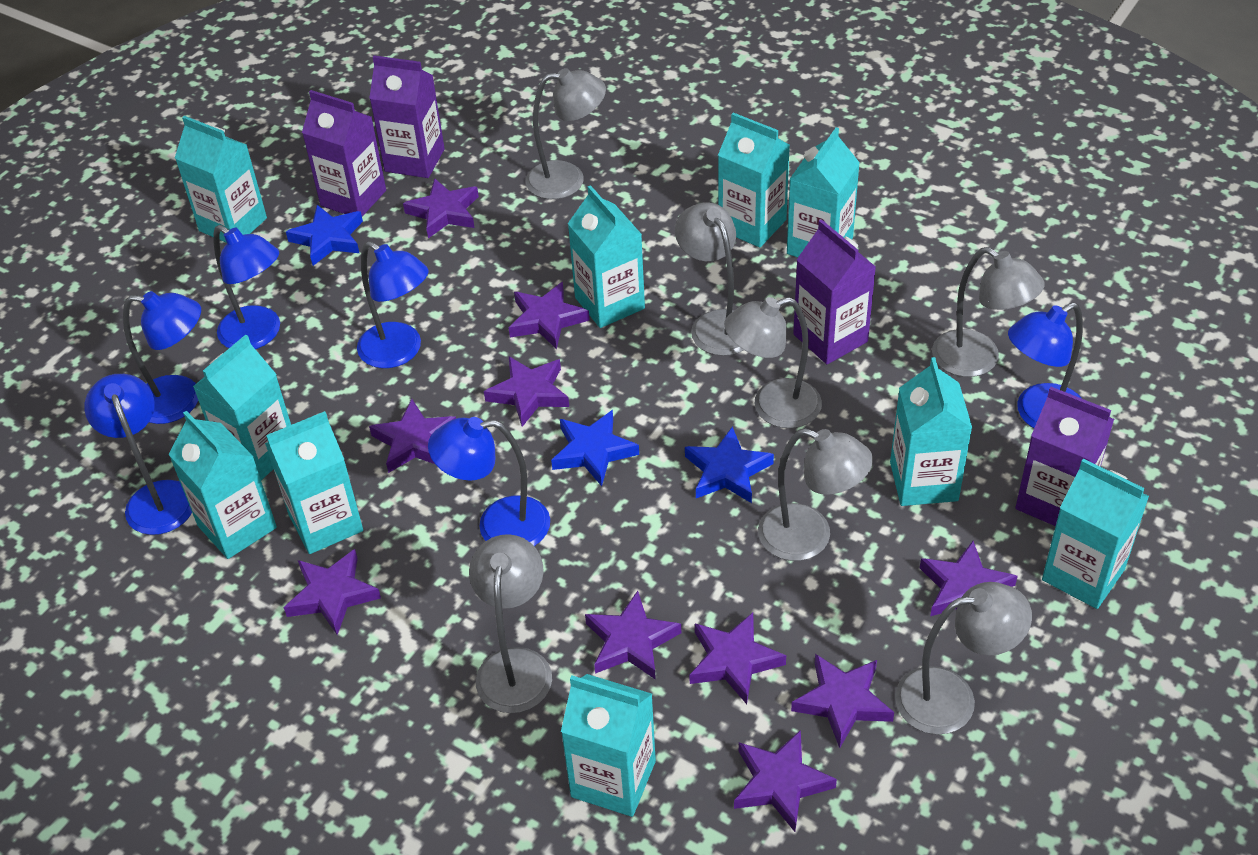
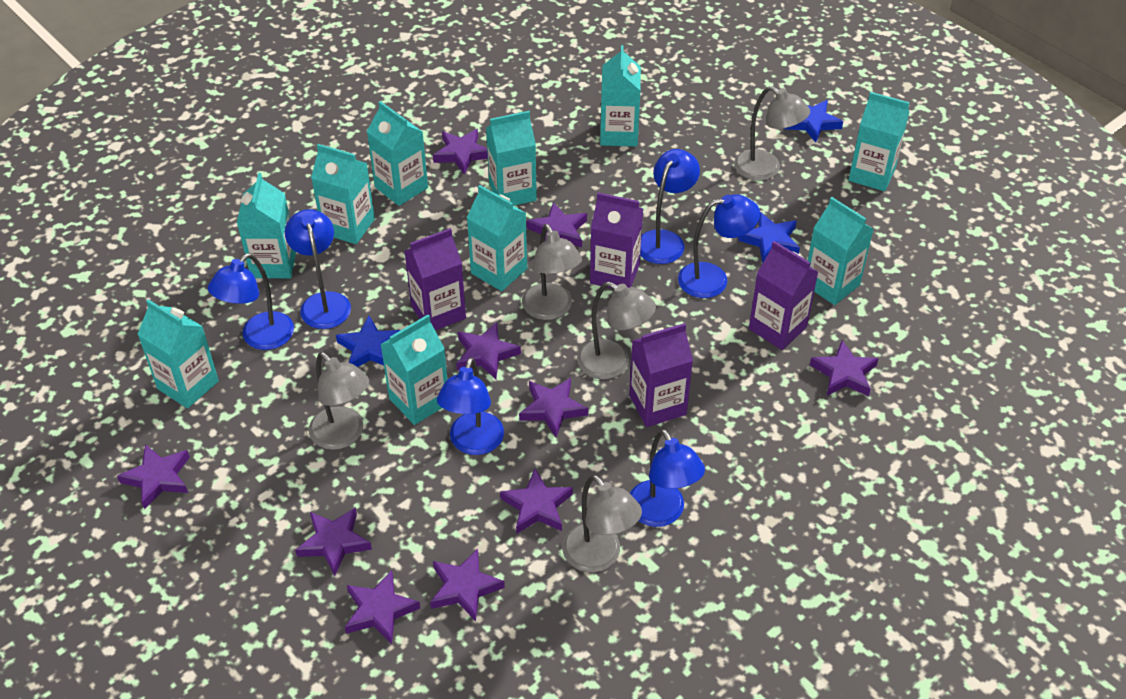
grey lamp: [469,534,552,713] [525,68,606,199] [675,202,743,356] [724,297,822,428] [758,428,873,561] [895,582,1032,734] [932,247,1045,377] = 7 -> [309,352,369,450] [522,224,582,320] [562,474,642,572] [577,282,656,379] [734,86,810,181] = 5

